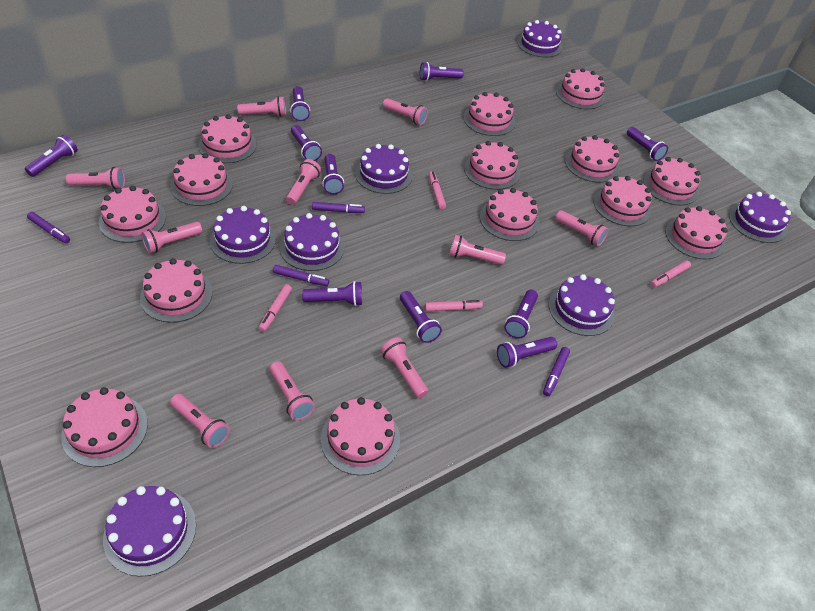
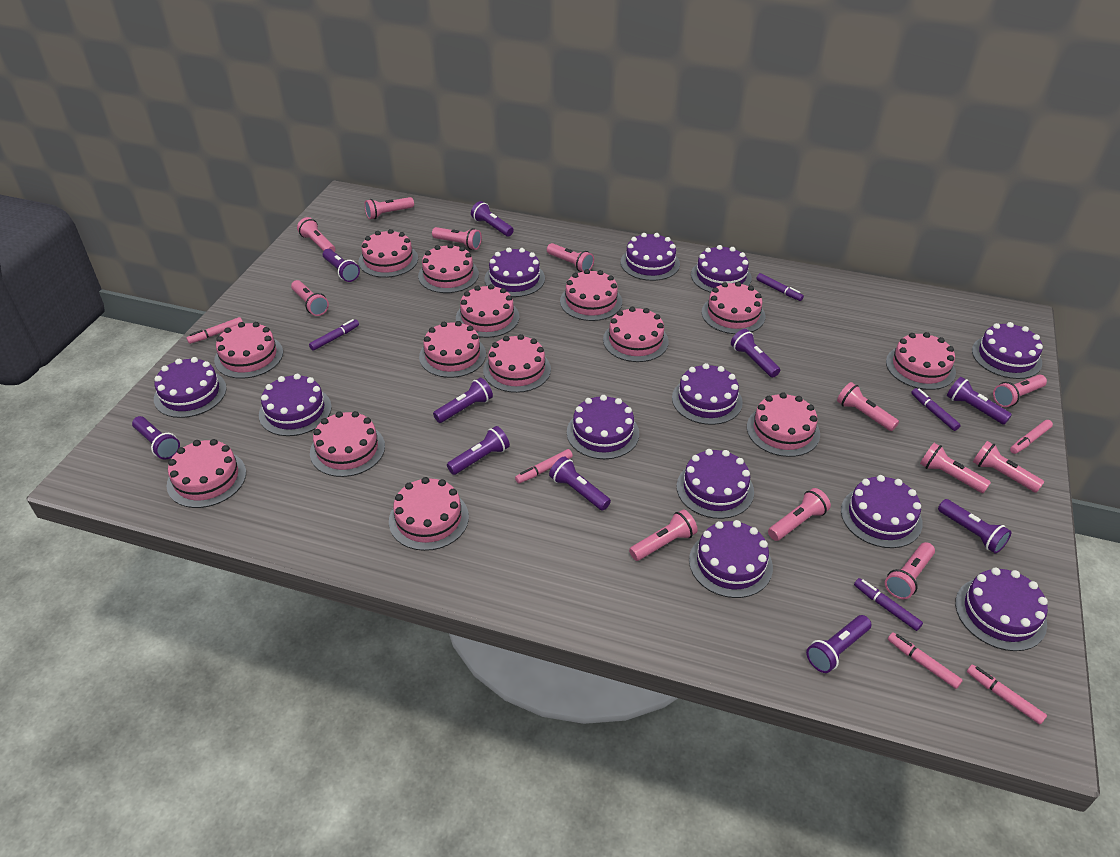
pink flashlight: [66,167,125,189] [142,222,202,253] [170,394,230,448] [237,96,286,117] [270,361,315,420] [286,159,321,205] [381,337,428,398] [383,98,428,125] [449,235,506,265] [555,210,608,246] = 10 -> [291,280,329,316] [297,217,335,252] [364,197,414,219] [432,227,482,250] [547,243,594,272] [629,510,698,561] [768,488,831,541] [837,382,899,431] [885,542,935,599] [920,443,991,493] [973,441,1044,493] [993,374,1047,407] = 12
pink marker: [259,284,292,332] [425,300,483,311] [429,171,446,209] [650,260,691,287] = 4 -> [187,317,243,344] [515,449,573,483] [888,632,963,689] [967,665,1047,725] [1010,420,1053,454] = 5
purple cake: [103,486,196,577] [210,206,276,264] [279,213,344,271] [355,144,413,194] [517,20,563,57] [549,274,615,336] [729,192,791,243] = 7 -> [154,357,227,418] [259,374,332,436] [484,248,545,297] [567,395,639,459] [621,233,680,281] [672,363,743,425] [676,449,754,519] [689,520,773,598] [691,245,752,293] [841,475,923,548] [955,567,1048,651] [972,322,1043,379] = 12

